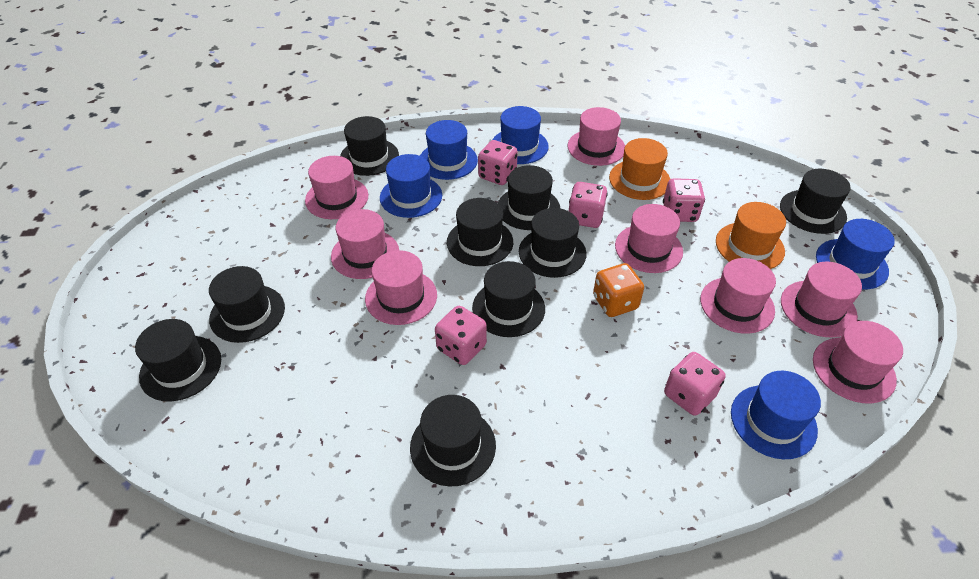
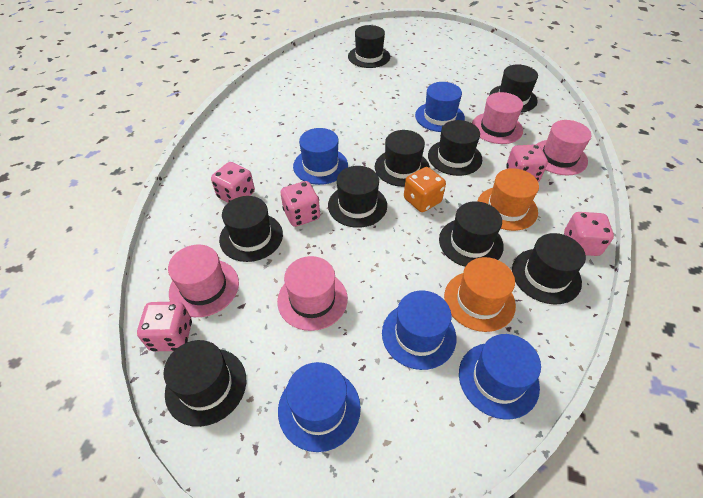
pink hat: [305,156,369,219] [331,209,399,279] [365,250,437,325] [568,107,625,166] [615,204,683,273] [700,258,776,334] [781,262,862,337] [813,321,903,403] = 8 -> [168,245,239,317] [277,256,348,331] [472,92,523,144] [537,120,591,176] = 4

